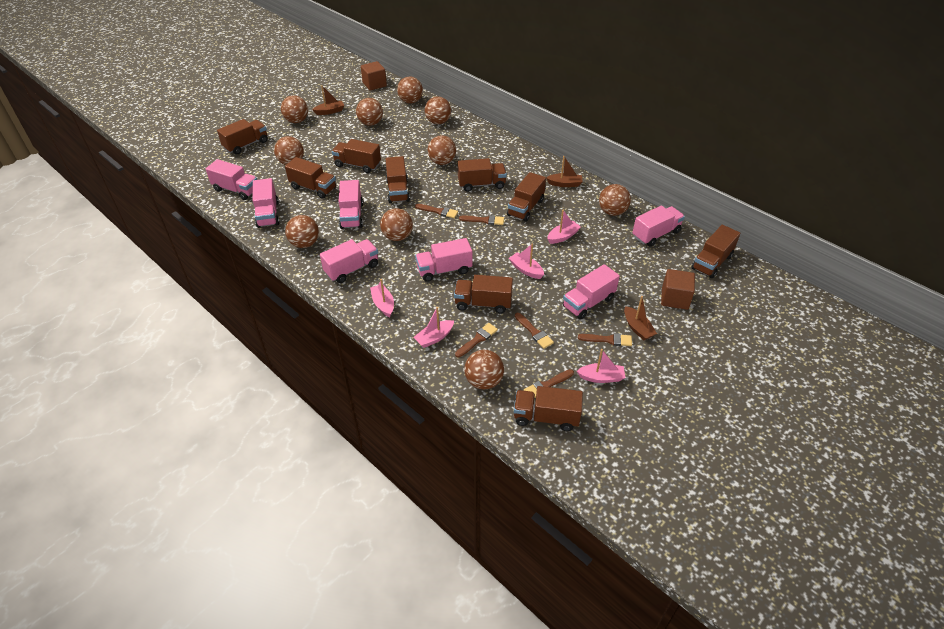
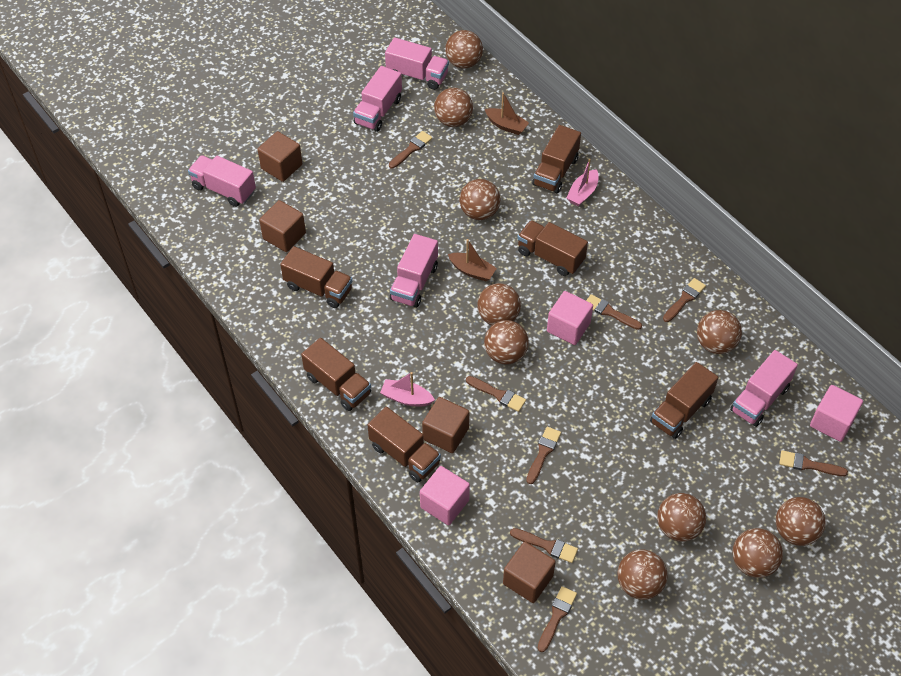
brown boat: [312,85,344,115] [546,156,583,187] [624,296,657,340] = 3 -> [448,239,497,282] [485,92,529,135] = 2
brown brush: [415,204,458,218] [455,323,498,357] [459,215,504,225] [515,313,554,349] [524,369,574,398] [578,333,632,346] = 6 -> [389,131,432,169] [466,376,526,412] [510,528,578,563] [526,427,561,484] [537,586,577,652] [586,294,642,330] [663,278,706,322] [779,450,848,476] = 8
brown cube: [361,61,387,91] [661,269,695,310] = 2 -> [258,131,302,182] [259,200,306,252] [422,397,469,453] [503,542,556,603] = 4
brown truck: [217,119,268,155] [285,157,336,199] [332,139,381,173] [386,156,410,203] [454,275,513,313] [457,158,507,192] [507,172,546,222] [514,386,583,431] [691,225,740,278] = 9 -> [280,246,353,308] [301,338,371,411] [367,407,441,482] [517,220,588,276] [532,125,581,194] [650,362,718,439] = 6
pink boat: [370,279,394,317] [414,307,454,348] [509,243,544,279] [547,210,581,244] [577,349,626,383] = 5 -> [380,372,435,406] [567,159,599,207] = 2
pink cube: none = 0 -> [420,466,470,525] [547,291,593,345] [810,385,863,442] = 3
pink truck: [206,159,257,200] [253,178,279,228] [320,239,378,283] [338,180,363,229] [415,238,472,282] [563,264,620,319] [632,205,685,247] = 7 -> [188,155,256,207] [353,66,402,132] [385,37,449,90] [390,234,438,308] [730,350,798,427] = 5

